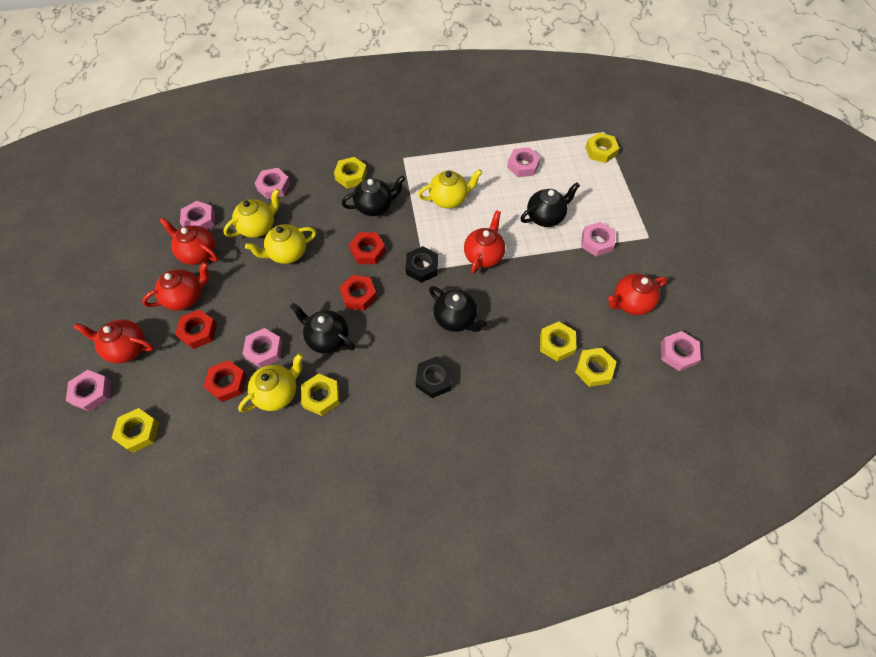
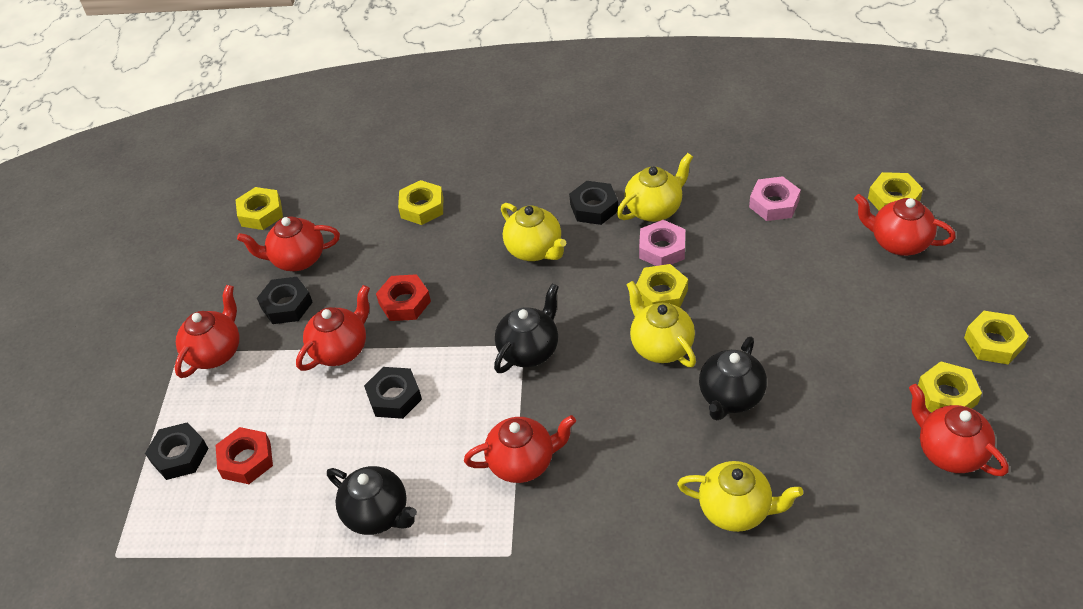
black nut: [406,246,438,283] [416,356,453,398] = 2 -> [145,422,209,480] [257,277,313,324] [364,367,422,419] [569,181,618,225] = 4
black teapot: [290,303,355,354] [342,176,405,216] [429,286,487,332] [520,182,580,227] = 4 -> [327,466,417,535] [494,284,559,373] [699,336,767,420] = 3
pink nut: [66,370,111,412] [180,201,215,230] [242,328,283,368] [255,168,291,199] [507,147,540,177] [581,222,616,257] [661,331,701,371] = 7 -> [639,220,685,266] [749,176,801,221] = 2
red nut: [175,310,217,349] [203,360,247,402] [339,275,377,311] [349,232,386,264] = 4 -> [216,427,273,484] [376,274,431,321] = 2
red teapot: [73,319,154,363] [142,262,209,310] [159,217,219,265] [464,210,505,274] [608,273,668,315] = 5 -> [175,285,239,378] [237,216,340,271] [296,285,370,371] [464,415,576,483] [854,194,956,256] [909,384,1009,476] = 6

